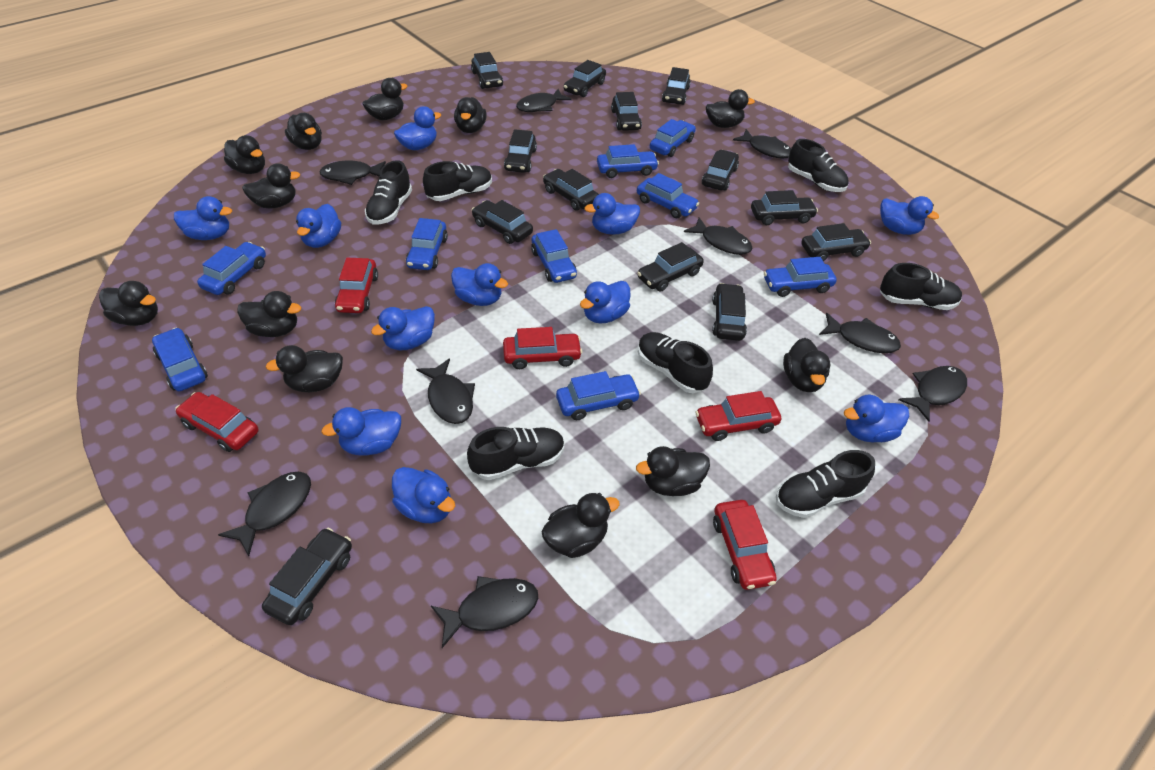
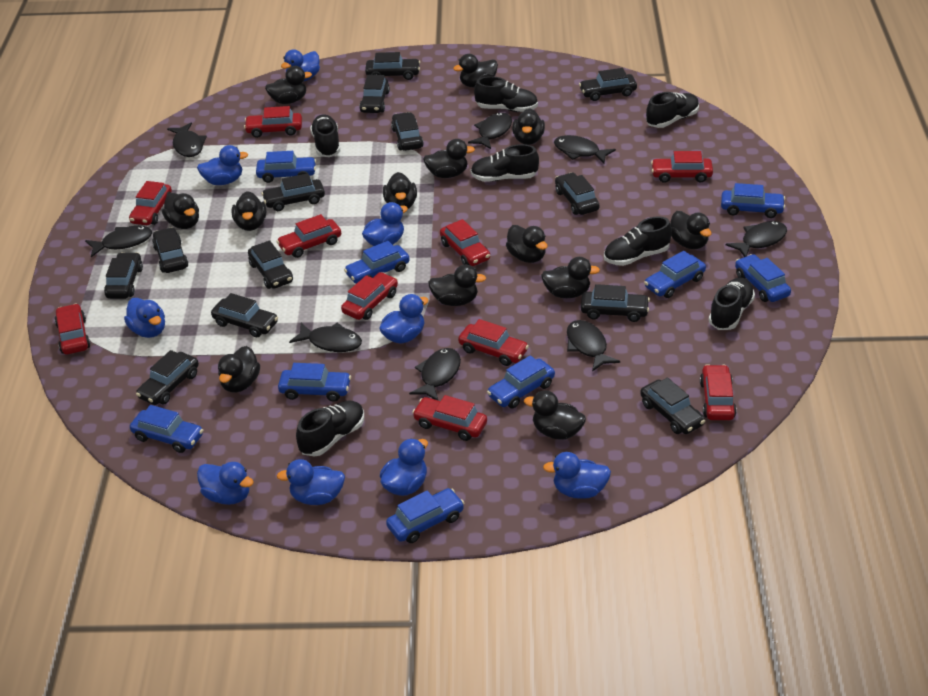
black duck: [99,281,158,326] [224,135,265,174] [237,291,301,337] [242,163,301,208] [266,345,343,392] [285,113,322,150] [362,78,408,120] [454,97,487,133] [541,493,620,558] [636,446,710,496] [706,89,755,128] [783,338,830,392] = 12 -> [162,193,199,229] [218,346,260,393] [232,191,266,231] [265,66,312,104] [383,172,417,209] [423,139,475,178] [428,265,486,306] [453,54,498,88] [506,225,548,263] [512,108,545,145] [524,390,586,440] [541,257,600,298] [670,211,712,249] = 13
black fish: [218,472,311,556] [320,160,386,185] [416,358,475,424] [431,576,538,648] [516,89,572,112] [684,217,752,255] [733,129,791,159] [819,313,901,353] [899,366,967,422] = 9 -> [85,226,152,257] [167,123,207,157] [289,323,362,352] [409,348,461,401] [468,113,512,149] [554,135,616,163] [567,320,620,372] [726,221,787,257] = 8
blue duck: [174,196,232,240] [296,204,341,248] [321,407,401,455] [371,306,435,350] [392,467,455,523] [394,106,441,150] [451,263,508,306] [580,281,630,324] [584,193,640,235] [844,395,909,443] [880,196,939,235] = 11 -> [124,298,165,338] [197,145,248,185] [197,462,254,505] [277,459,345,505] [281,49,320,81] [362,202,408,246] [379,294,429,344] [380,439,428,496] [543,452,611,499] = 9
red car: [175,392,259,452] [335,258,378,313] [503,327,582,369] [695,391,781,441] [713,500,777,590] = 5 -> [55,303,91,355] [129,181,172,225] [244,106,302,138] [276,214,341,258] [341,272,398,320] [412,395,487,441] [440,219,490,266] [458,319,529,366] [651,151,713,183] [700,364,737,420] = 10

